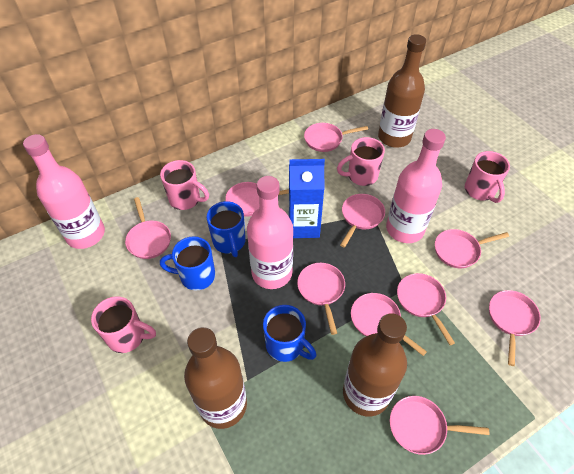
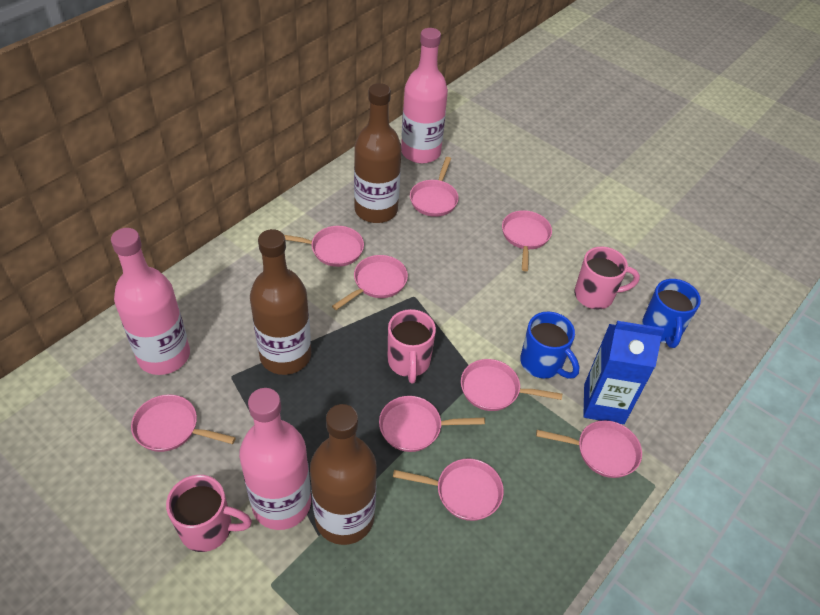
blue mug: [160,236,215,290] [206,201,246,257] [263,305,317,362] = 3 -> [520,311,580,379] [642,279,701,348] = 2
pink mug: [91,296,156,353] [160,160,209,210] [337,137,385,186] [465,151,510,203] = 4 -> [166,475,252,552] [388,309,436,384] [574,246,640,309] = 3
pink pan: [125,197,171,259] [225,182,289,217] [297,263,345,335] [304,123,368,152] [340,194,385,248] [351,293,427,356] [390,396,489,455] [397,273,455,345] [435,229,509,268] [489,290,541,366] = 10 -> [131,394,236,452] [284,226,364,267] [332,255,408,310] [379,396,485,452] [393,458,504,521] [410,157,459,217] [461,359,562,411] [502,210,552,271] [536,420,642,478] = 9

